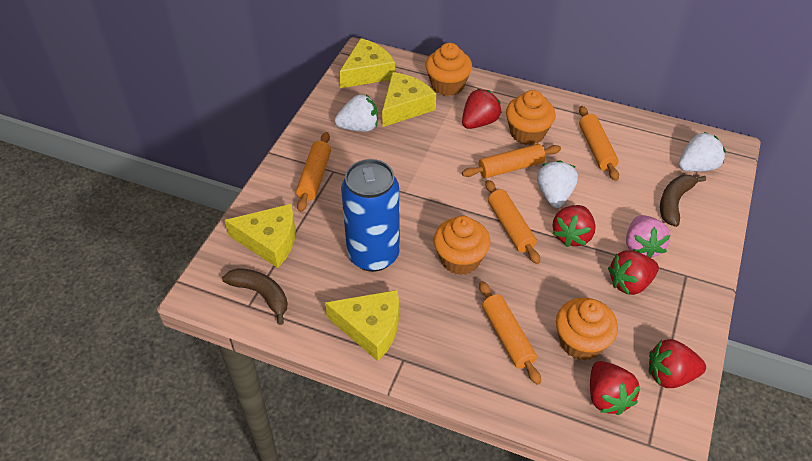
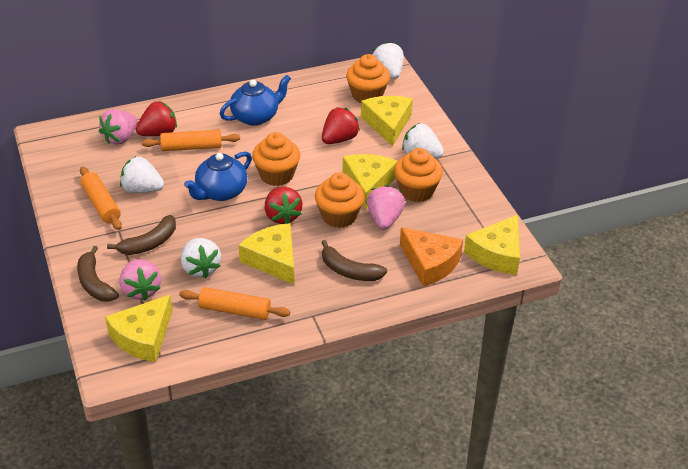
blue can: [341,159,400,272] = 1 -> none = 0
blue teapot: none = 0 -> [184,151,252,201] [220,75,291,126] = 2
brown banana: [222,268,288,325] [660,175,706,227] = 2 -> [77,246,119,301] [107,215,176,255] [321,240,387,281] = 3
orange cheese: none = 0 -> [400,227,463,287] = 1
orange rolling pin: [296,132,331,212] [462,144,561,178] [479,281,541,385] [485,180,540,264] [579,106,619,181] = 5 -> [80,167,122,230] [142,130,240,151] [179,287,290,320] = 3
pink strawberry: [626,215,670,258] = 1 -> [99,109,138,145] [120,259,161,301] [367,185,405,230] = 3
red strawberry: [462,89,502,129] [553,205,596,247] [590,361,640,415] [608,250,659,295] [649,339,706,388] = 5 -> [136,101,177,136] [265,187,303,224] [322,107,360,144] = 3
white strawberry: [335,94,378,132] [537,160,578,208] [679,132,726,172] = 3 -> [120,156,164,193] [181,238,221,278] [373,42,404,79] [402,123,444,159] = 4
yellow cheese: [225,204,296,268] [325,290,399,361] [339,38,395,88] [382,72,436,127] = 4 -> [105,295,172,362] [239,223,294,284] [342,154,398,209] [361,96,413,146] [464,215,520,275] = 5

